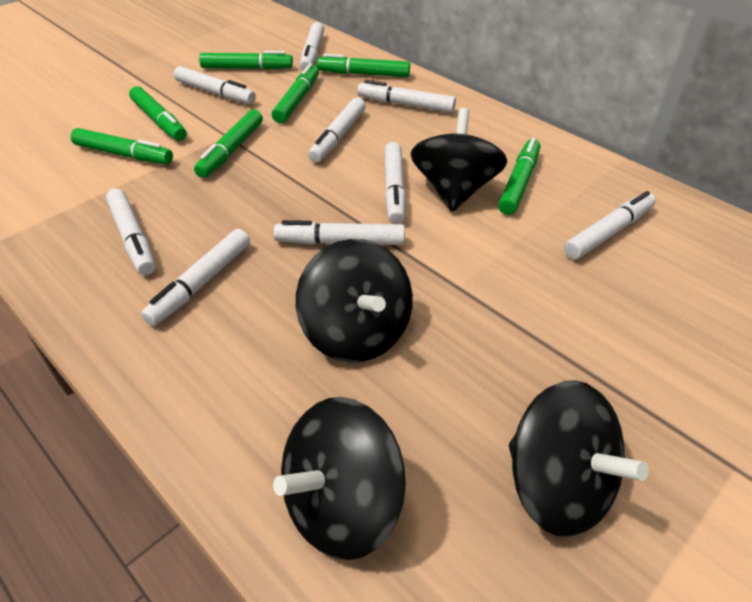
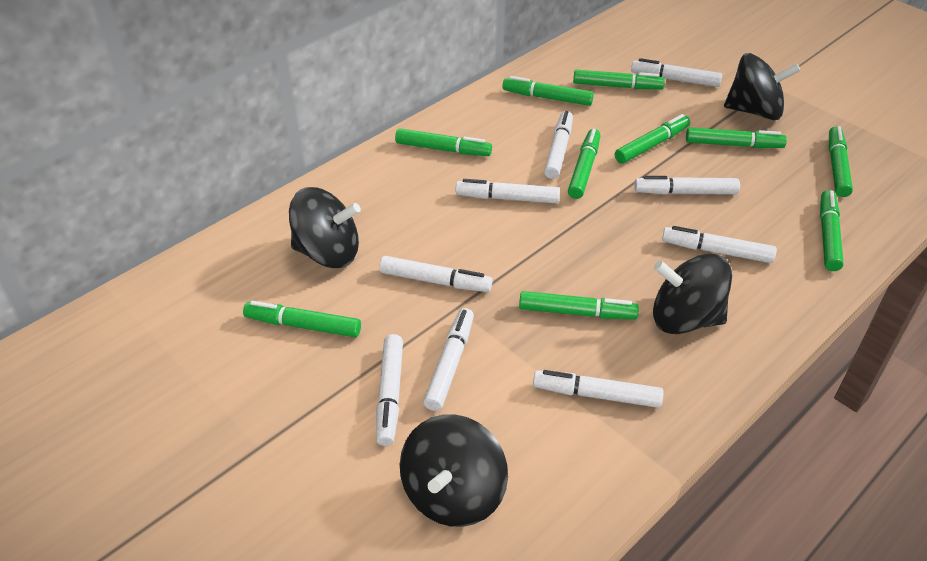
green marker: [71,128,173,164] [129,86,187,141] [194,109,263,178] [199,51,293,70] [272,63,319,123] [317,54,410,77] [498,138,540,215] = 7 -> [243,301,361,337] [395,128,492,156] [502,76,594,106] [519,291,639,319] [568,129,600,199] [573,70,665,89] [615,114,690,164] [686,127,787,148] [820,190,844,271] [829,126,853,197] = 10

